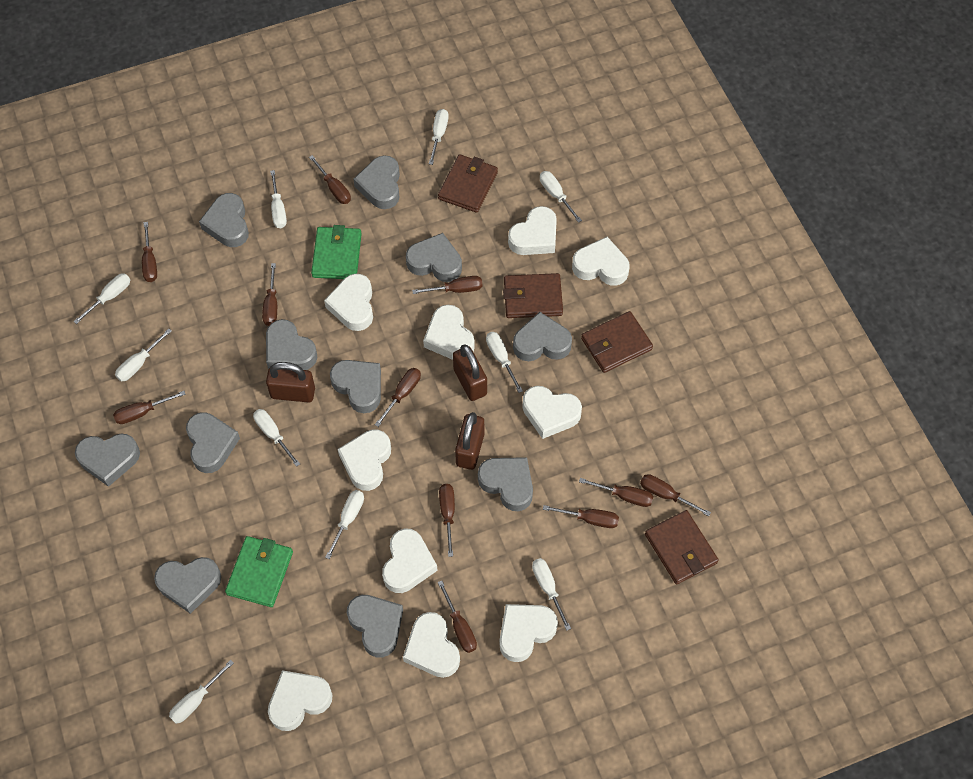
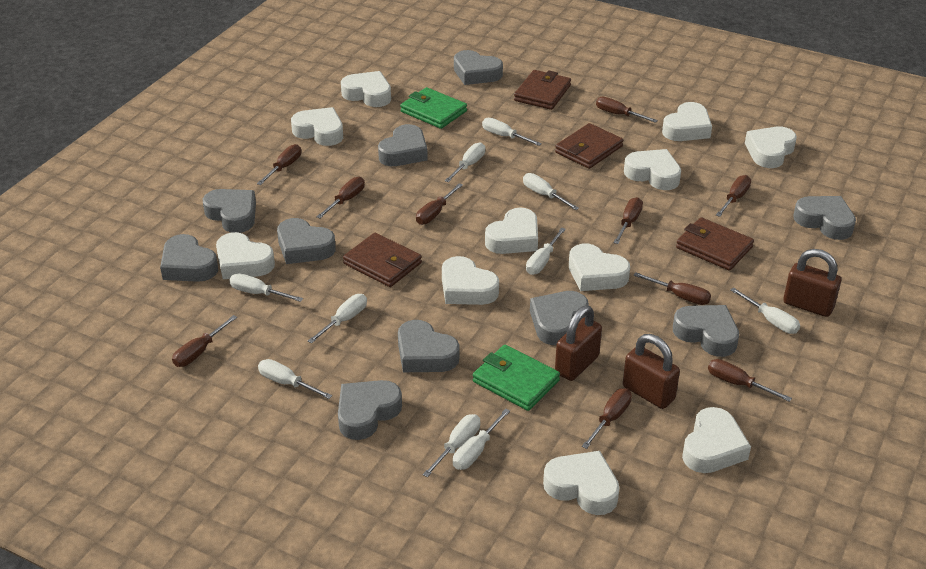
brown screwdriver: [113,391,186,424] [142,222,157,282] [262,263,277,326] [309,155,351,204] [375,368,421,427] [412,276,482,294] [438,581,477,653] [439,484,455,557] [543,505,619,528] [579,478,654,507] [640,474,711,516] = 11 -> [172,315,237,367] [257,144,301,185] [316,177,365,218] [416,183,463,225] [582,388,632,449] [596,97,658,123] [614,197,643,244] [633,272,711,305] [708,359,792,402] [716,175,751,217] = 10
grey heart: [75,434,140,487] [154,557,221,614] [186,412,240,473] [199,193,249,247] [266,319,317,370] [330,360,381,413] [347,595,403,657] [353,155,400,209] [406,233,462,282] [478,457,533,511] [513,312,572,361] = 11 -> [160,234,218,282] [203,189,256,233] [277,218,336,264] [338,380,402,440] [378,124,428,166] [398,320,460,372] [454,50,503,85] [530,291,589,345] [673,305,739,357] [793,196,856,240] = 10
white heart: [268,670,332,731] [324,274,373,331] [338,429,391,491] [382,529,438,593] [403,612,460,678] [423,305,475,360] [500,604,558,662] [508,206,557,255] [522,386,582,439] [572,237,629,286] = 10 -> [216,232,275,279] [291,107,343,146] [341,71,391,107] [442,256,499,305] [485,207,538,254] [543,451,619,515] [569,243,630,291] [624,149,681,190] [662,102,712,141] [682,407,751,473] [745,127,797,168] = 11

